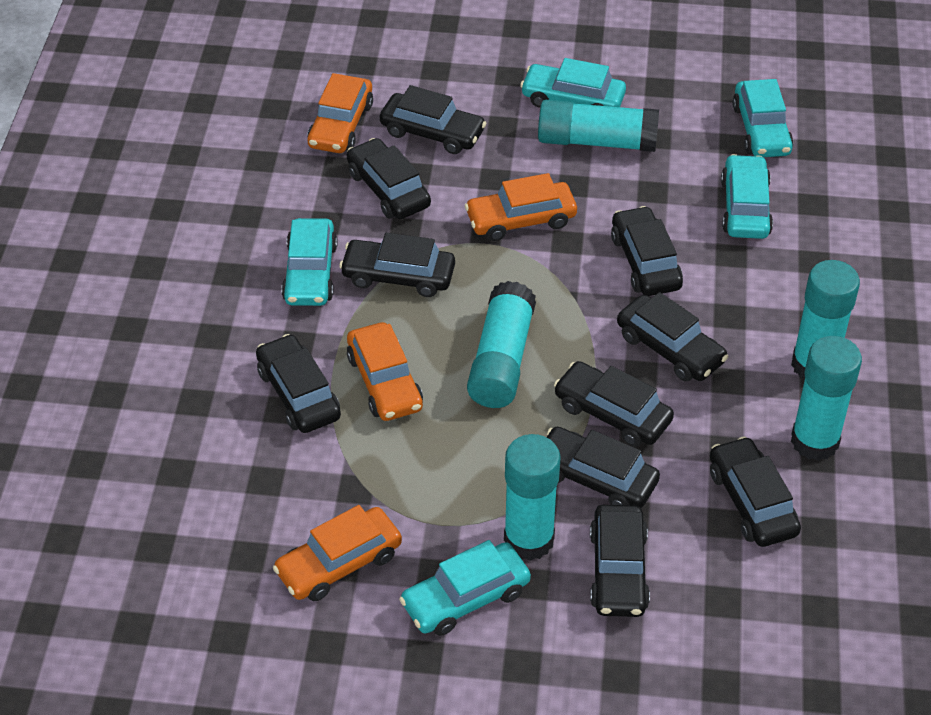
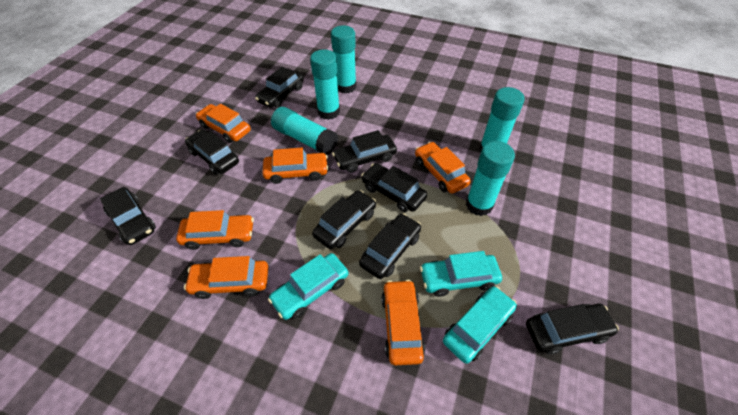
black car: [256,334,341,433] [339,233,455,297] [347,138,431,219] [380,85,486,154] [547,427,660,508] [554,361,674,447] [590,505,650,617] [611,206,683,296] [617,292,728,382] [710,436,801,547] = 10 -> [100,187,156,245] [185,130,239,174] [255,67,304,108] [312,190,376,249] [332,130,397,173] [359,213,421,279] [361,163,427,212] [526,304,619,354] = 8
orange car: [273,505,402,601] [307,73,373,153] [347,322,423,421] [465,173,577,241] = 4 -> [176,210,254,250] [184,256,269,299] [196,104,251,143] [262,148,328,184] [381,280,425,365] [415,142,471,194] = 6
turquoise car: [281,218,338,306] [399,540,531,636] [520,58,626,108] [721,154,773,239] [732,79,793,157] = 5 -> [268,253,348,320] [420,251,502,297] [443,286,517,364] = 3

